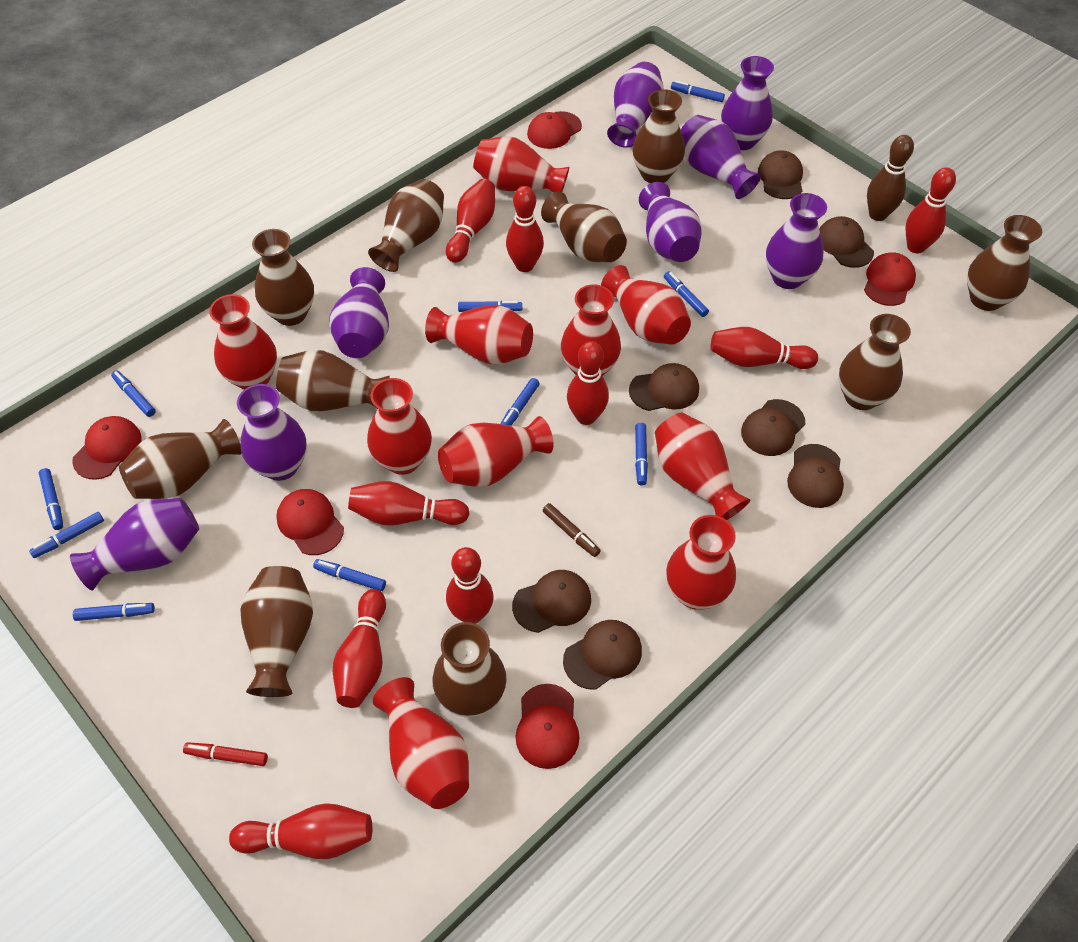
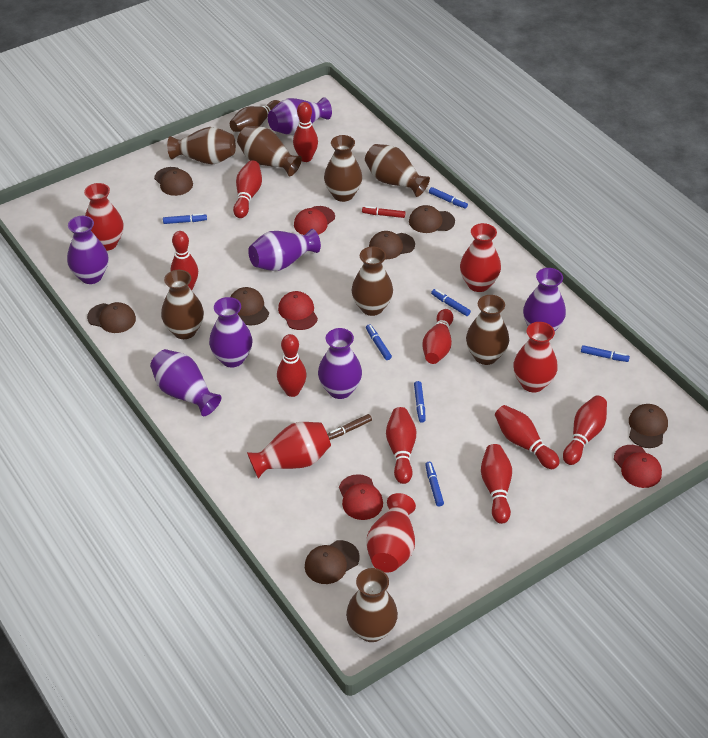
blue marker: [29,512,104,558] [39,468,63,530] [73,603,155,621] [111,370,156,417] [313,559,386,591] [458,301,522,312] [500,378,540,426] [635,423,648,485] [664,271,709,317] [671,81,725,102] = 10 -> [163,213,207,224] [366,324,392,360] [414,381,426,423] [425,462,444,507] [429,187,468,209] [431,289,471,316] [581,345,630,362] = 7
brown vase: [119,419,241,499] [240,566,313,697] [252,229,314,326] [276,350,390,411] [368,179,444,272] [432,622,506,717] [541,191,627,262] [632,89,685,183] [839,314,911,410] [967,215,1042,311] = 10 -> [161,270,204,339] [167,127,236,164] [237,126,302,176] [324,135,362,202] [346,568,398,642] [351,246,393,316] [365,144,430,197] [466,295,509,365] = 8
purple vase: [70,498,199,590] [237,384,307,481] [329,267,389,358] [607,62,664,148] [639,182,702,262] [681,115,761,199] [721,56,774,150] [766,193,827,289] = 8 -> [67,216,108,284] [150,349,222,416] [209,297,252,368] [248,229,321,271] [268,97,332,135] [318,328,362,399] [523,268,566,331] = 7
red cap: [72,416,141,480] [276,489,344,555] [516,684,580,769] [527,111,582,149] [864,252,916,306] = 5 -> [278,291,318,330] [294,206,335,235] [339,474,383,520] [614,445,662,488] = 4
red vase: [209,294,277,390] [367,378,432,475] [373,677,469,809] [425,305,533,364] [438,416,554,487] [473,136,569,193] [561,284,621,376] [601,265,691,345] [655,413,750,520] [666,515,736,609] = 10 -> [84,183,124,251] [247,422,331,478] [366,493,416,572] [460,223,501,292] [513,322,558,393] = 5

